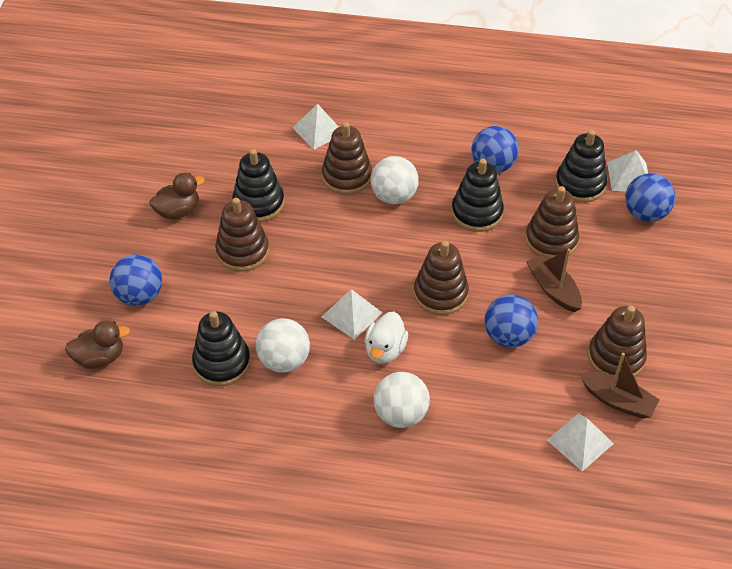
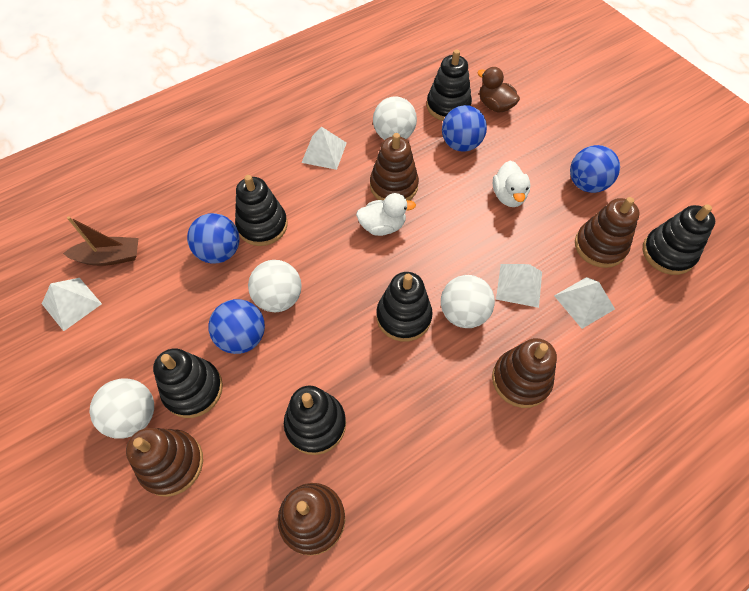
black stacking toy: [192,311,251,386] [232,149,284,222] [451,159,504,232] [555,130,607,203] = 4 -> [153,348,223,418] [235,175,287,246] [284,386,346,455] [377,272,433,342] [427,49,472,121] [643,204,715,275] = 6
brown boat: [527,249,582,312] [580,353,660,418] = 2 -> [63,216,139,266] = 1
brown duck: [65,320,130,369] [150,173,205,219] = 2 -> [477,67,520,113] = 1
white ball: [256,318,310,373] [371,156,419,204] [374,372,430,428] = 3 -> [90,379,154,439] [248,260,301,312] [373,96,417,140] [441,275,495,328] = 4
white duck: [365,311,408,364] = 1 -> [356,193,416,236] [493,161,530,207] = 2

